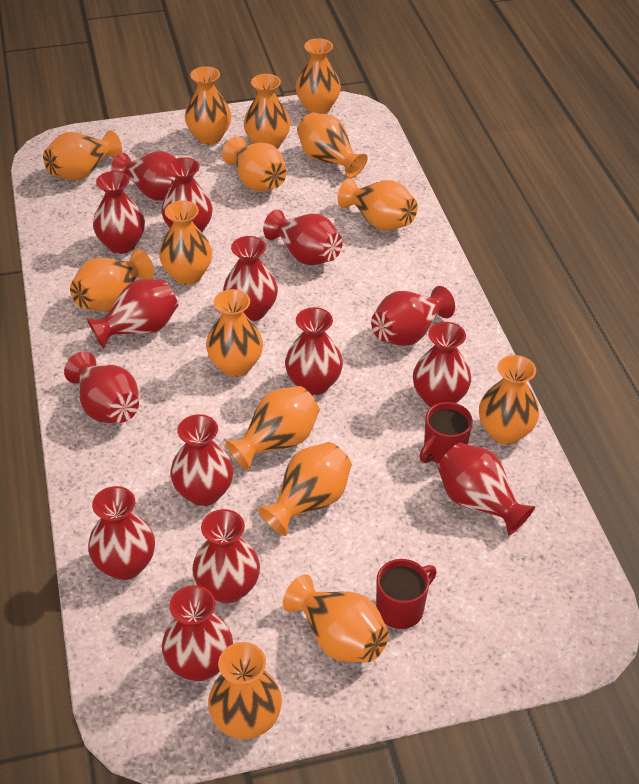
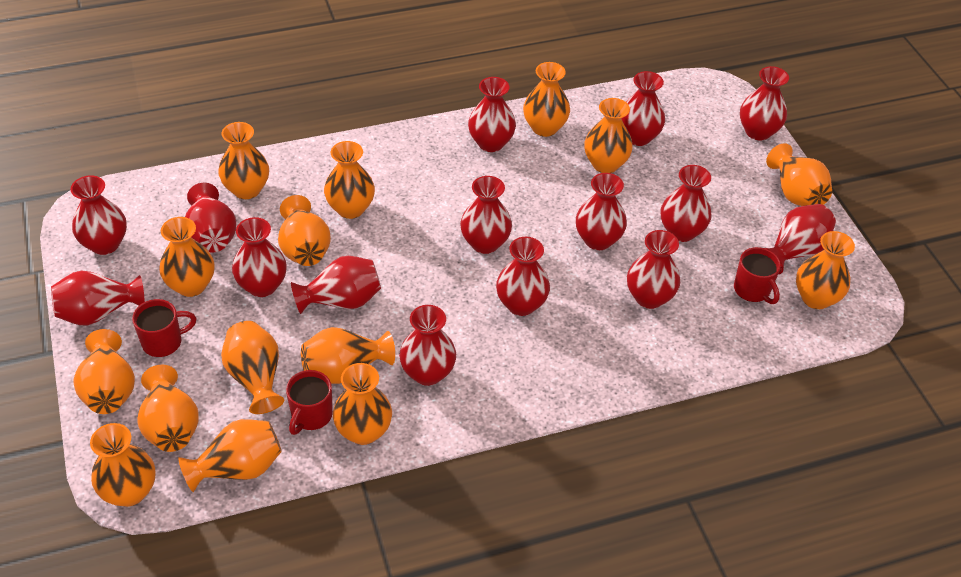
red mug: [376,559,437,629] [419,402,473,464] = 2 -> [132,299,197,357] [286,370,333,435] [734,247,781,304] = 3

